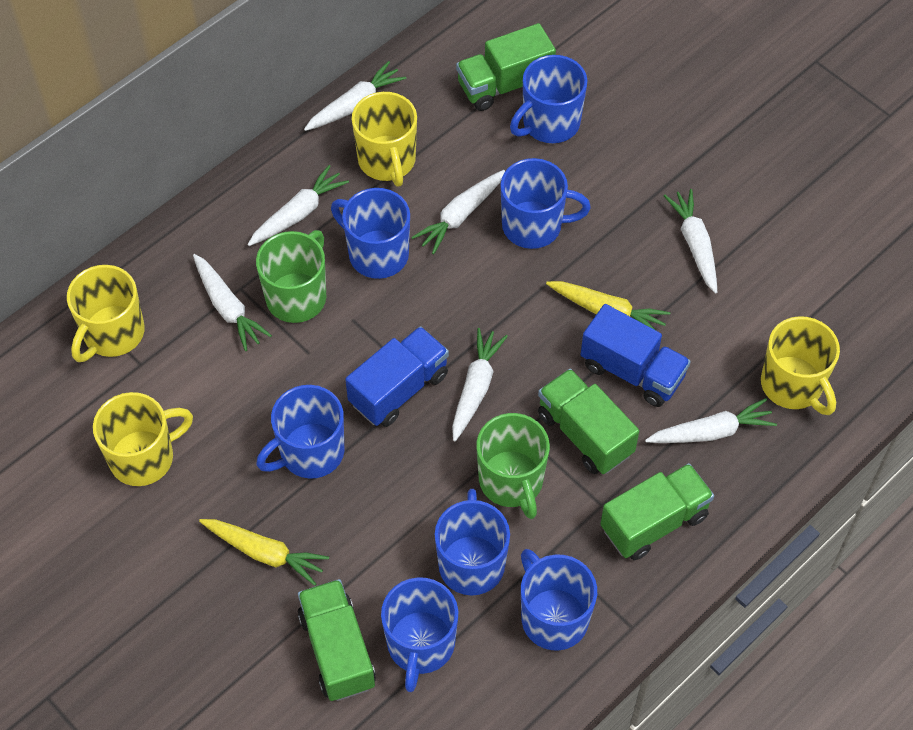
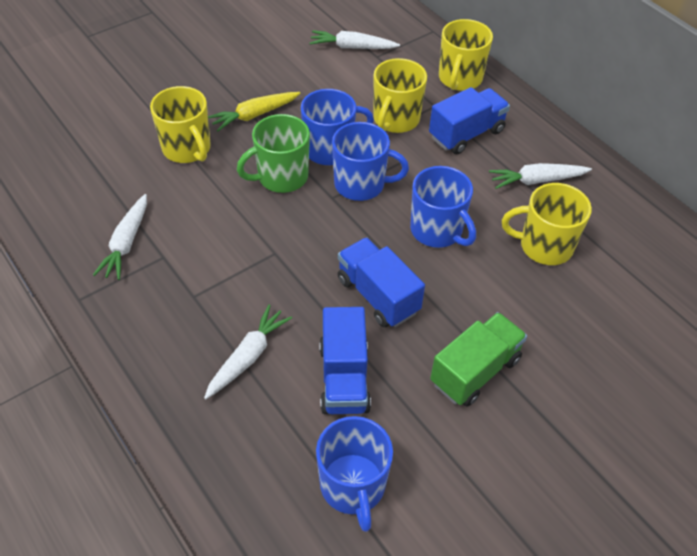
blue mug: [256,385,345,479] [331,188,410,279] [381,577,458,692] [435,489,510,595] [500,158,591,249] [510,55,587,143] [521,549,597,651] = 7 -> [301,89,374,165] [316,416,393,532] [332,122,409,201] [410,166,476,248] = 4
blue truck: [345,326,449,427] [581,304,691,407] = 2 -> [319,307,371,414] [338,237,425,328] [429,87,510,154] = 3
green mug: [256,230,326,323] [476,413,550,519] = 2 -> [237,114,310,193] = 1
green truck: [298,579,376,701] [456,23,556,111] [538,369,639,474] [600,463,714,560] = 4 -> [430,312,527,407] = 1
white carrot: [193,254,272,351] [247,165,349,246] [304,61,406,131] [411,170,505,254] [452,328,508,442] [645,398,777,443] [664,189,717,294] = 7 -> [93,194,147,280] [204,304,292,399] [310,30,400,49] [489,163,592,189] = 4
yellow carrot: [199,519,329,586] [546,281,670,330] = 2 -> [208,92,300,131] = 1

